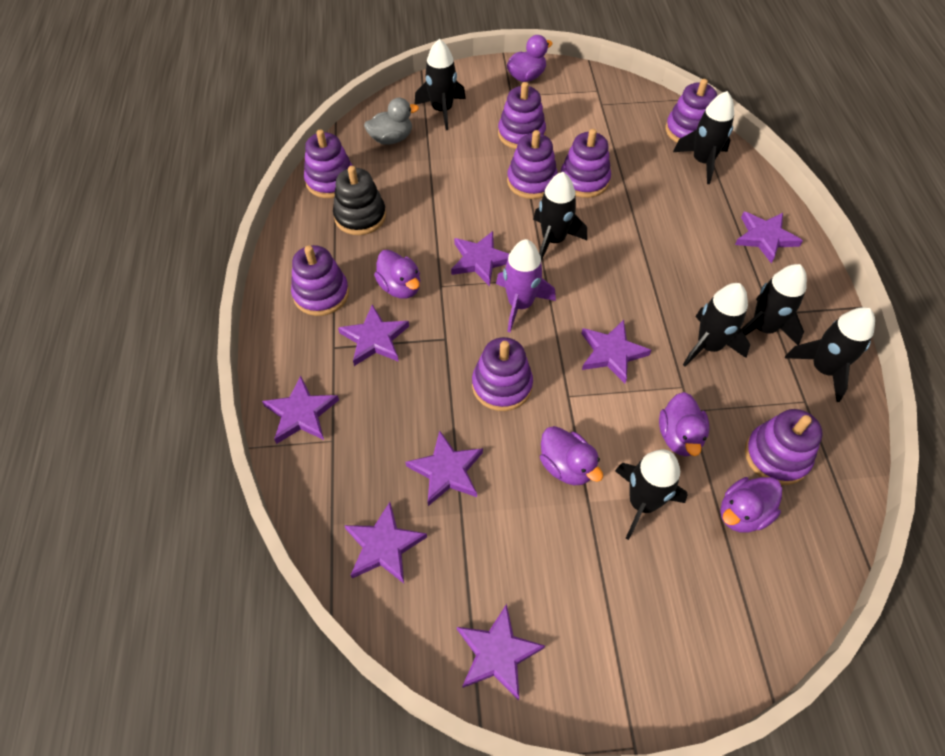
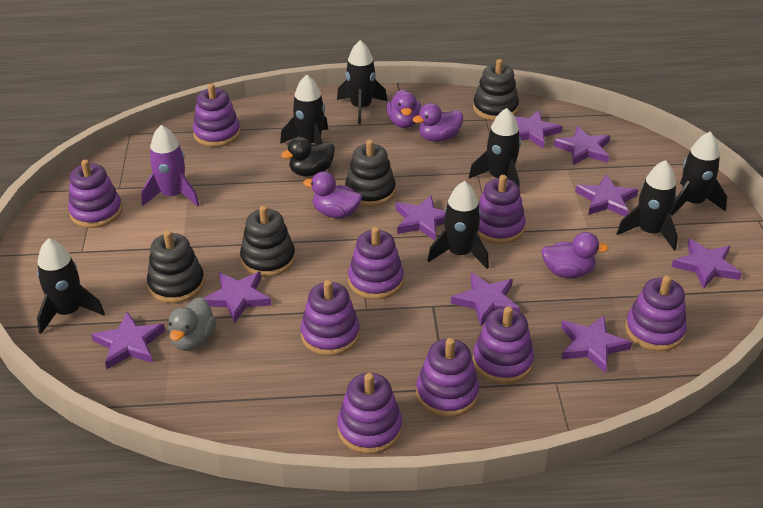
black duck: none = 0 -> [281,137,335,176] = 1
black stacking toy: [333,166,386,235] = 1 -> [147,230,204,303] [240,206,295,277] [345,140,396,207] [473,59,519,120] = 4
purple duck: [374,250,420,299] [507,35,553,82] [540,426,603,485] [659,392,709,456] [720,477,782,533] = 5 -> [303,171,362,218] [387,89,421,128] [412,103,463,142] [541,232,609,278] = 4
purple stacking toy: [291,245,349,316] [304,129,353,198] [472,337,533,411] [498,82,546,149] [507,130,558,199] [561,129,611,198] [666,79,717,143] [745,409,823,485] = 8 -> [68,160,122,228] [193,83,241,147] [300,280,360,356] [337,373,402,454] [348,227,404,300] [416,338,479,417] [473,306,534,384] [477,175,526,244] [625,276,687,351] = 9
purple star: [262,376,339,444] [338,305,409,366] [344,502,427,583] [405,430,483,506] [451,231,509,286] [457,604,545,700] [581,320,652,384] [735,212,803,264] = 8 -> [91,312,165,369] [203,272,272,323] [395,195,445,240] [451,273,520,326] [515,111,562,149] [553,126,610,165] [561,315,632,373] [575,175,638,217] [671,238,742,289] = 9

